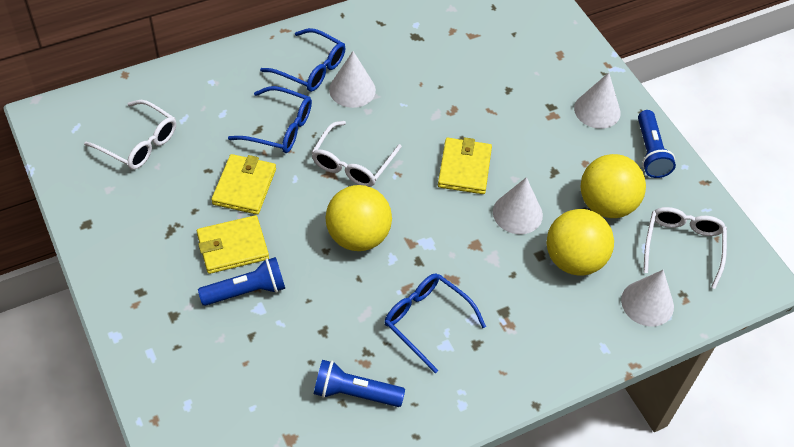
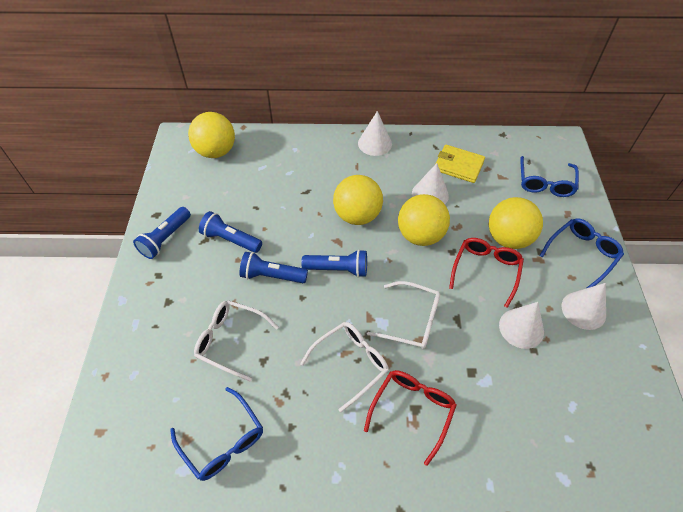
blue flashlight: [198,257,285,306] [314,360,405,407] [638,110,676,178] = 3 -> [133,207,191,259] [199,211,262,253] [240,252,308,283] [301,249,367,278] = 4
red glasses: none = 0 -> [364,370,457,466] [449,238,524,308] = 2
yellow ball: [326,185,392,251] [546,209,614,275] [580,154,646,218] = 3 -> [188,112,235,158] [333,175,383,225] [398,194,450,246] [489,197,543,249] = 4
yellow wallet: [197,215,269,274] [211,154,276,215] [438,137,492,194] = 3 -> [436,145,485,183] = 1

